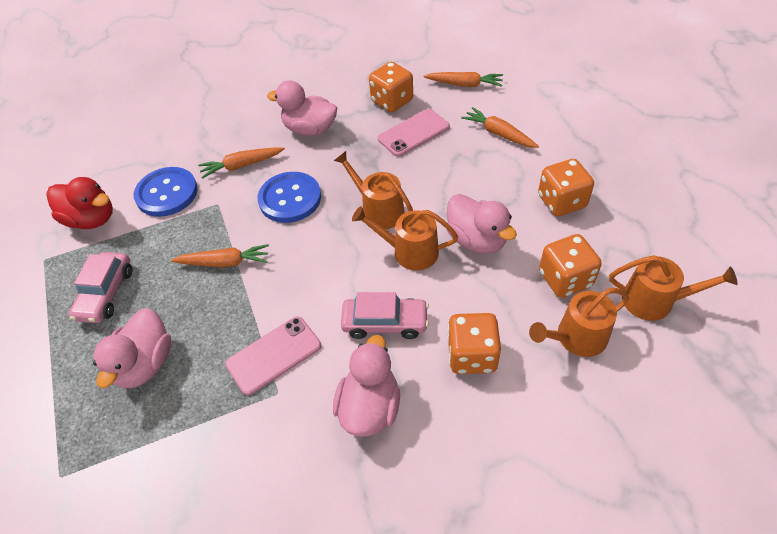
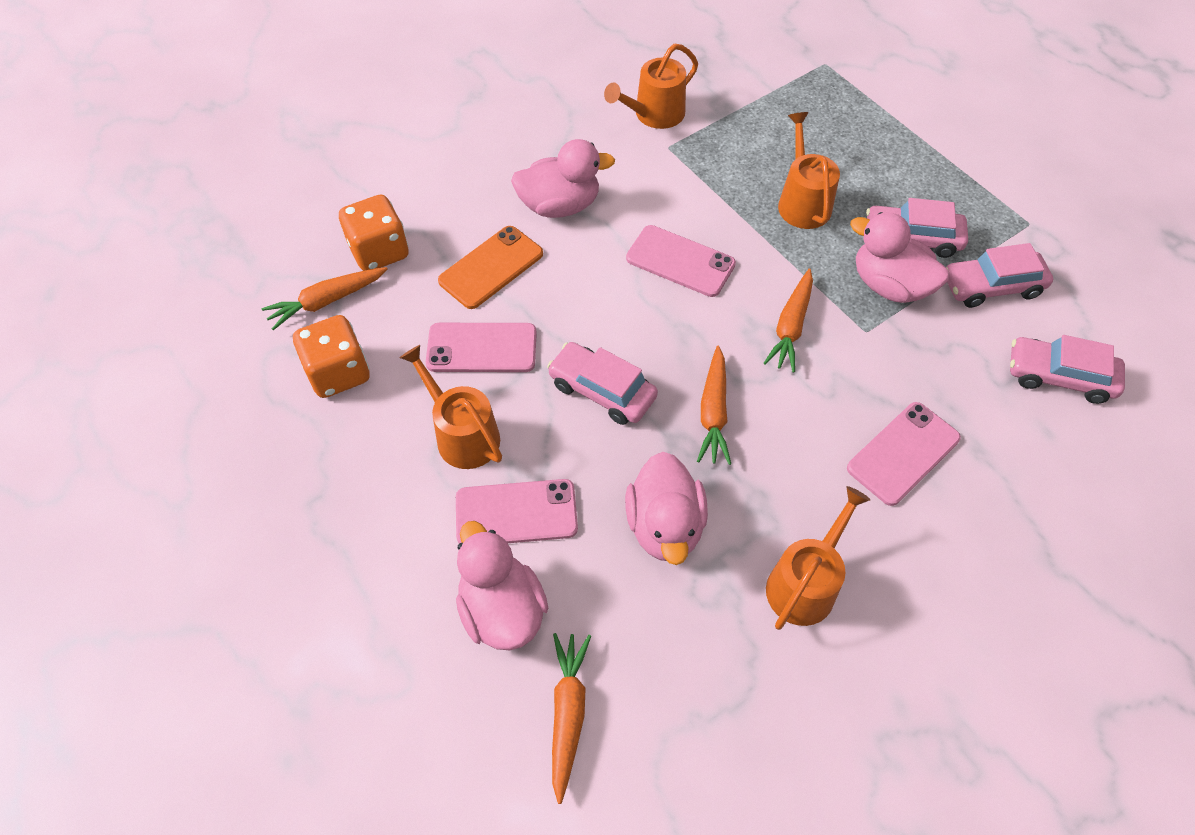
blue button: [134,167,198,217] [257,172,321,223] = 2 -> none = 0
orange dice: [369,62,413,112] [447,313,501,374] [538,159,594,216] [539,234,602,298] = 4 -> [293,315,370,398] [339,195,409,271] = 2
orange phone: none = 0 -> [438,226,543,309] = 1
pink car: [69,252,132,323] [341,292,429,339] = 2 -> [547,342,658,425] [866,198,968,258] [946,243,1053,308] [1010,335,1125,404] = 4
pink phone: [225,316,321,395] [378,109,450,157] = 2 -> [426,323,537,372] [456,479,578,544] [626,225,736,297] [847,402,961,506] = 4
red duck: [46,177,113,229] = 1 -> none = 0

